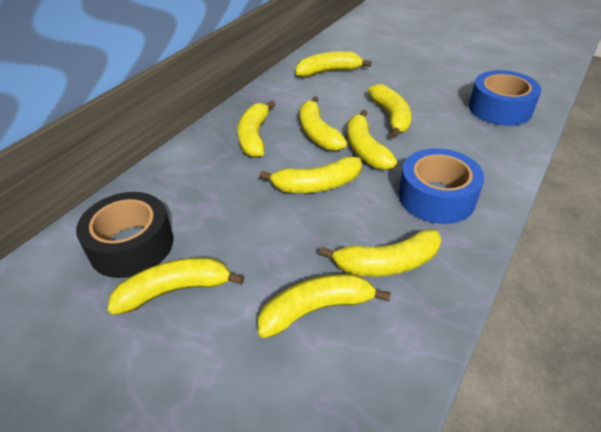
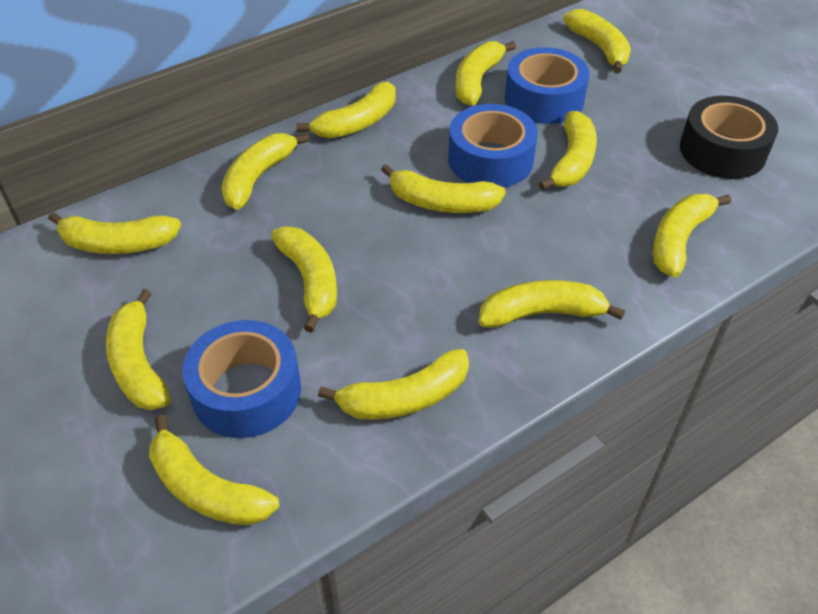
blue tape: [399,148,484,224] [469,70,541,126] = 2 -> [182,320,301,438] [448,104,538,187] [505,47,589,124] = 3
yellow banana: [107,257,244,315] [238,100,275,158] [258,274,391,338] [259,156,362,193] [296,51,372,77] [300,96,347,151] [320,229,441,277] [347,110,397,170] [368,84,411,138] = 9 -> [48,212,181,254] [106,289,171,410] [149,415,279,526] [221,133,310,210] [271,226,337,333] [296,82,396,138] [318,349,469,420] [381,164,506,213] [455,41,516,105] [478,280,625,328] [539,111,597,190] [563,9,631,74] [653,194,731,277] = 13

